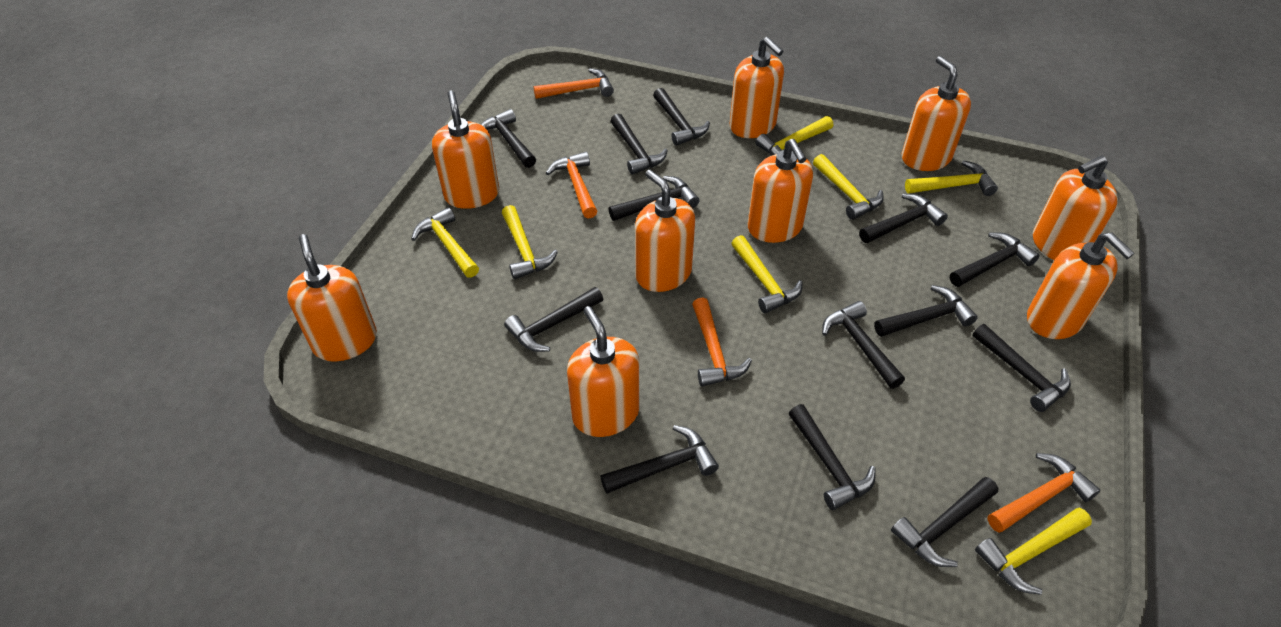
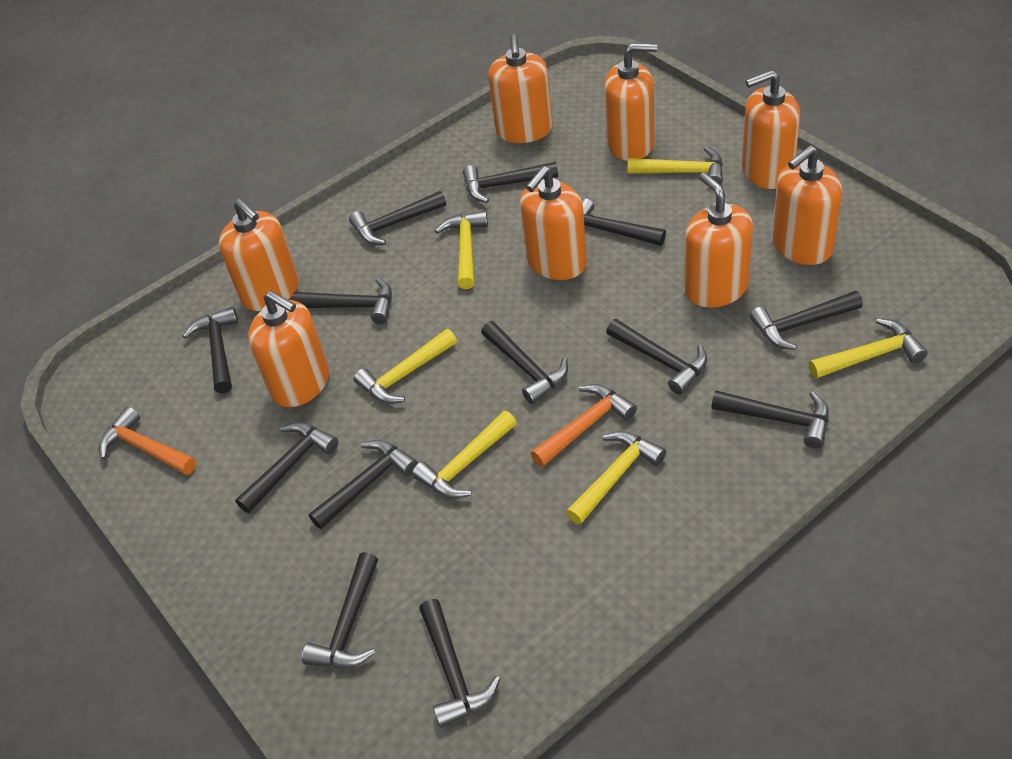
orange hammer: [533,68,614,99] [546,152,597,219] [692,298,752,387] [987,453,1101,533] = 4 -> [99,407,196,475] [531,384,637,467] = 2
orange soap dispenser: [287,234,377,361] [432,90,499,209] [567,306,639,437] [635,170,695,292] [730,37,784,138] [748,139,813,243] [901,56,971,171] [1027,233,1134,339] [1033,155,1118,260] = 9 -> [219,199,299,311] [248,291,329,407] [488,34,553,143] [520,166,587,280] [604,43,657,161] [684,173,753,308] [742,70,800,189] [772,145,842,265] = 8
yellow hammer: [411,207,479,278] [502,205,558,279] [731,235,803,313] [756,116,833,156] [813,154,884,220] [905,160,998,196] [975,508,1092,595] = 7 -> [354,329,457,404] [412,411,517,499] [435,211,488,289] [566,431,666,525] [628,147,723,185] [809,318,928,379] = 6

